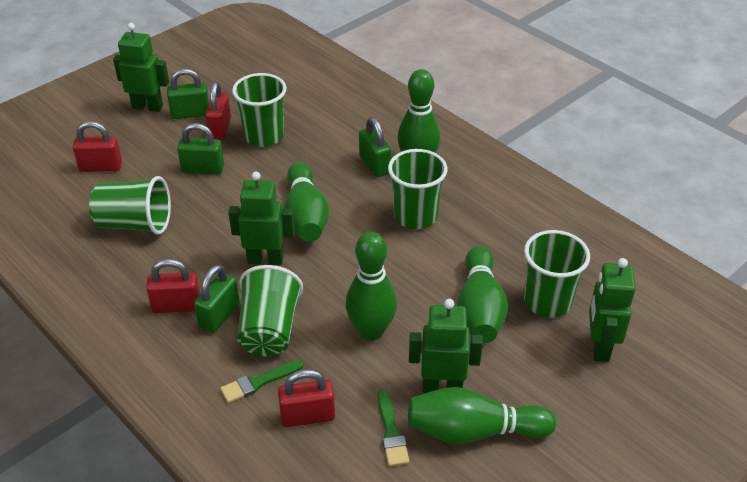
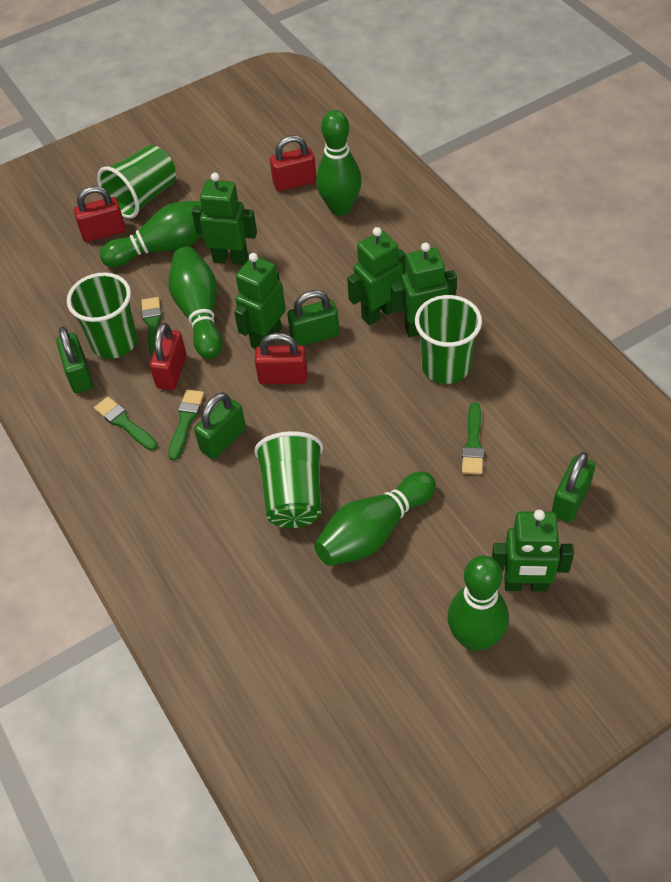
green brush: [220,359,304,403] [378,389,409,466] = 2 -> [94,397,157,450] [141,297,162,357] [168,389,204,460] [462,402,484,475] = 4
green cup: [89,176,171,235] [232,73,286,147] [237,265,303,356] [388,149,448,229] [524,230,590,318] = 5 -> [67,273,137,359] [97,145,176,219] [254,431,323,528] [415,295,482,384] = 4
green robot: [113,23,169,112] [228,172,294,265] [409,299,483,393] [589,258,636,362] = 4 -> [192,173,257,265] [234,253,286,349] [347,227,406,325] [391,242,457,337] [492,510,574,592] = 5

